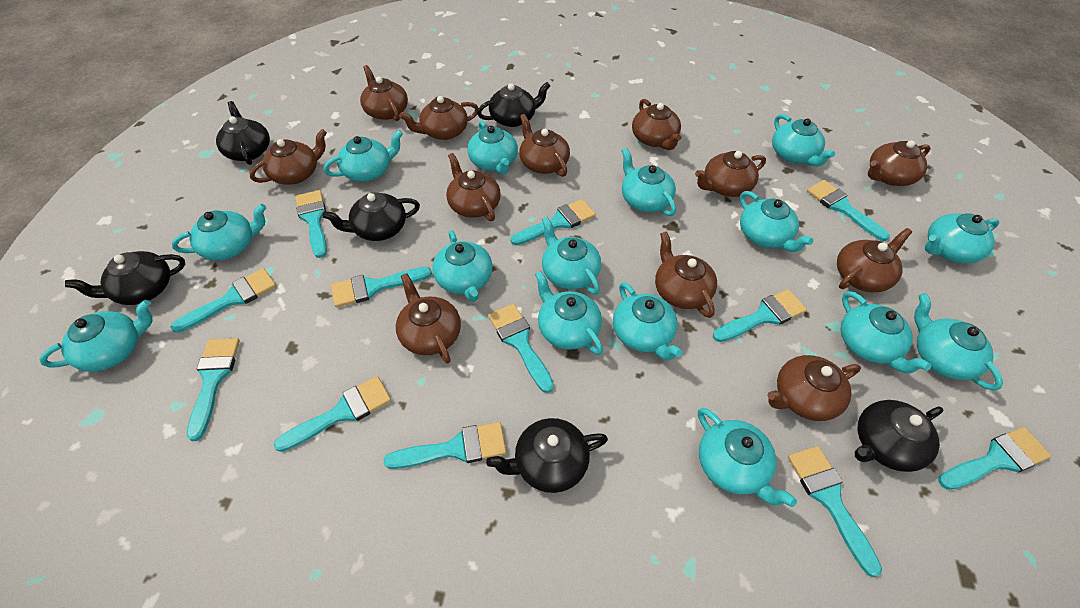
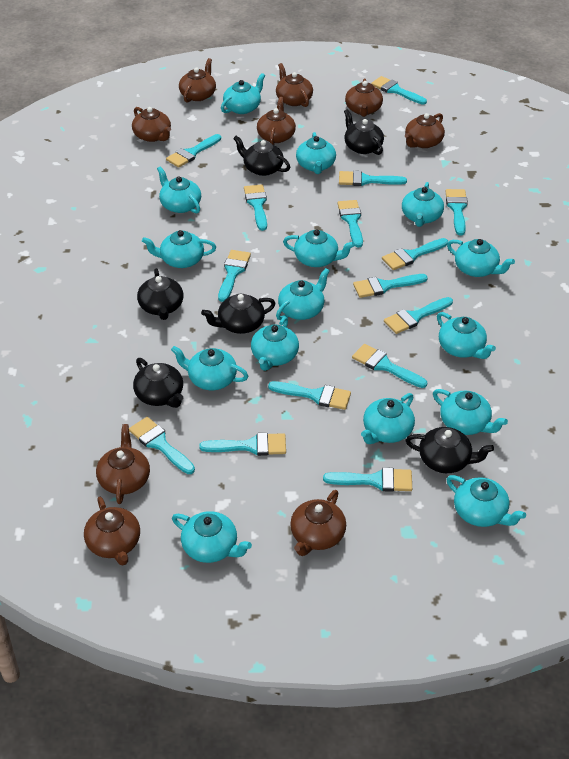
brown teapot: [250,129,327,185] [360,65,408,121] [396,273,461,364] [399,96,478,140] [446,153,501,221] [519,114,570,177] [632,99,682,150] [655,231,717,318] [695,151,766,197] [768,355,861,421] [837,228,912,292] [868,140,931,186] = 12 -> [84,497,140,566] [96,424,150,504] [132,107,171,142] [179,58,216,103] [257,97,296,145] [276,63,313,107] [290,490,346,556] [345,79,383,117] [405,113,445,148] = 9
turquoise brush: [171,268,276,333] [187,338,240,441] [273,376,391,452] [295,190,327,258] [331,267,432,307] [384,422,506,469] [488,304,554,393] [511,199,596,245] [713,289,807,342] [788,446,882,577] [807,180,890,241] [938,427,1051,490] = 12 -> [129,417,195,474] [166,134,221,168] [199,433,286,456] [218,250,251,302] [244,184,267,231] [268,381,351,410] [323,467,412,492] [337,200,363,247] [339,170,407,186] [352,344,427,388] [353,274,428,298] [371,76,427,105] [382,238,448,270] [384,297,453,334] [445,189,468,235] = 15

